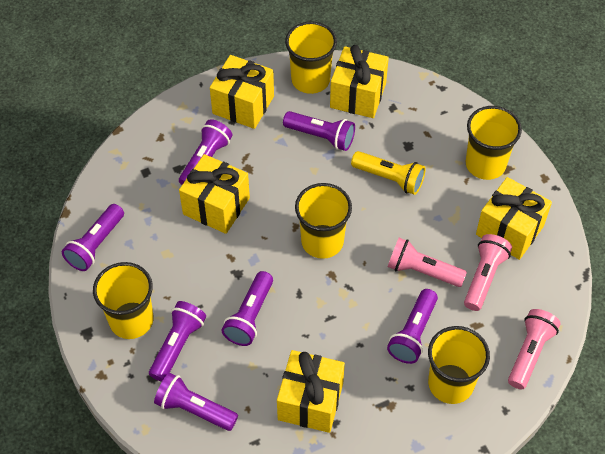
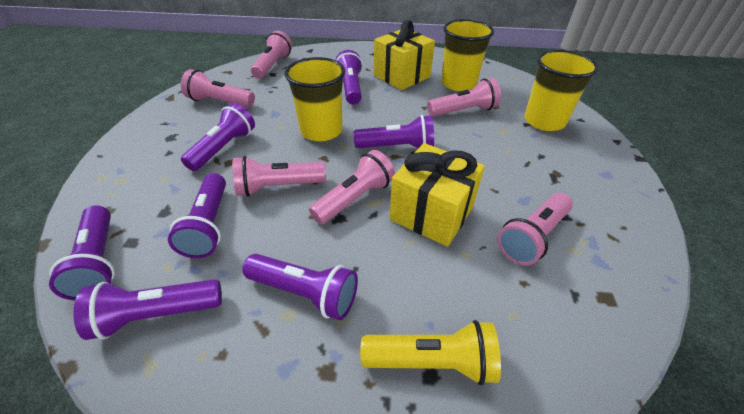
pink flashlight: [388,238,467,287] [464,234,512,311] [508,309,560,389] = 3 -> [181,69,255,107] [232,156,326,197] [251,31,292,79] [309,150,395,225] [427,78,501,117] [497,193,573,266] = 6
yellow cup: [93,262,154,339] [285,21,337,94] [295,183,352,259] [428,326,490,404] [466,106,522,180] = 5 -> [285,57,345,141] [441,19,494,91] [524,50,599,131] = 3
yellow gift: [179,154,250,234] [210,55,274,129] [277,350,345,433] [330,45,389,118] [476,177,552,260] = 5 -> [374,20,435,90] [390,143,485,247] = 2

